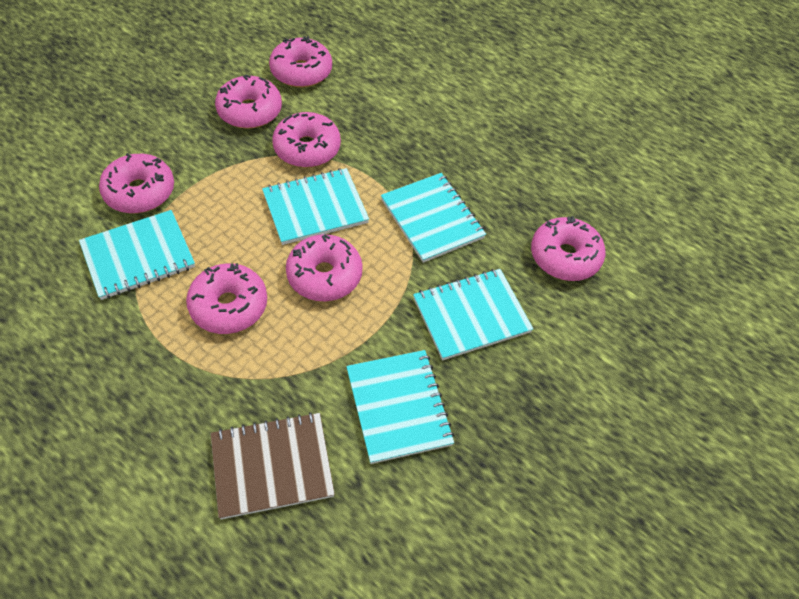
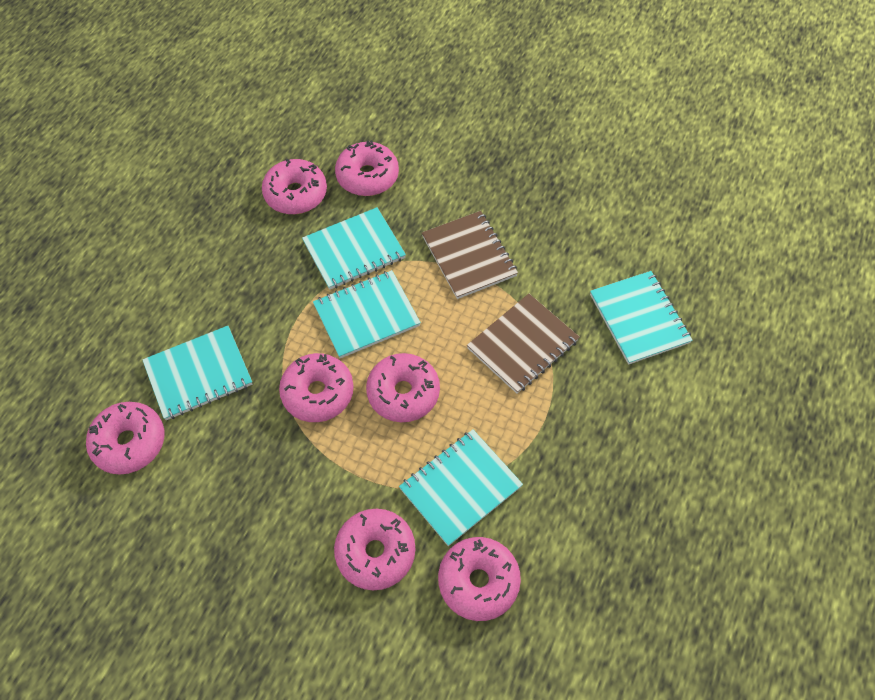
brown notebook: [211,412,335,519] = 1 -> [422,211,518,299] [467,294,580,394] = 2

